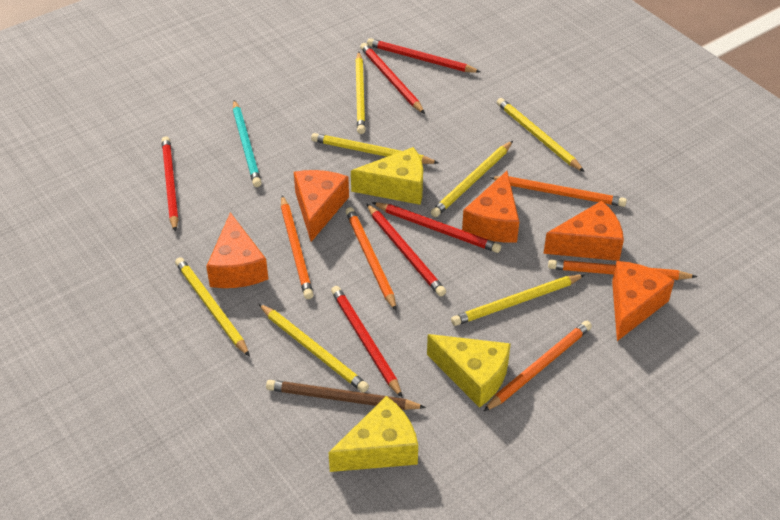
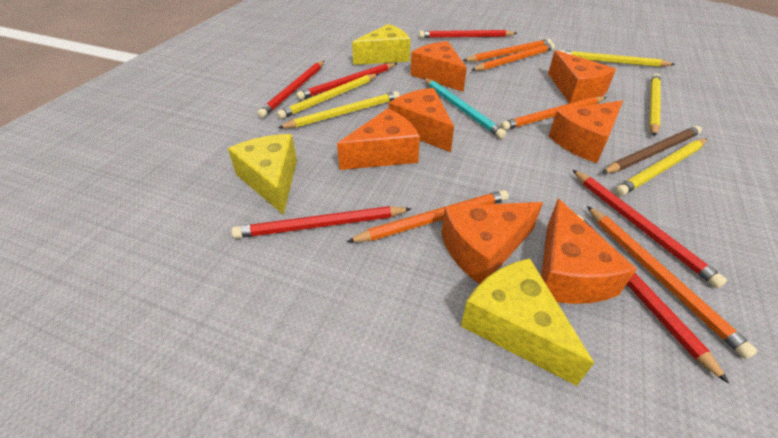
orange cheese: [206,212,268,288] [294,170,349,242] [462,171,519,243] [543,201,624,261] [612,261,674,341] = 5 -> [337,109,420,170] [389,88,454,152] [411,41,467,92] [441,202,543,284] [541,199,637,304] [548,50,616,103] [549,100,623,163] = 7
yellow pencil: [175,257,250,357] [259,304,369,392] [311,133,439,164] [355,52,366,134] [431,141,513,217] [451,274,584,326] [497,98,585,172] = 7 -> [277,74,378,119] [278,91,400,129] [560,50,675,67] [615,139,707,196] [649,73,661,137] = 5

